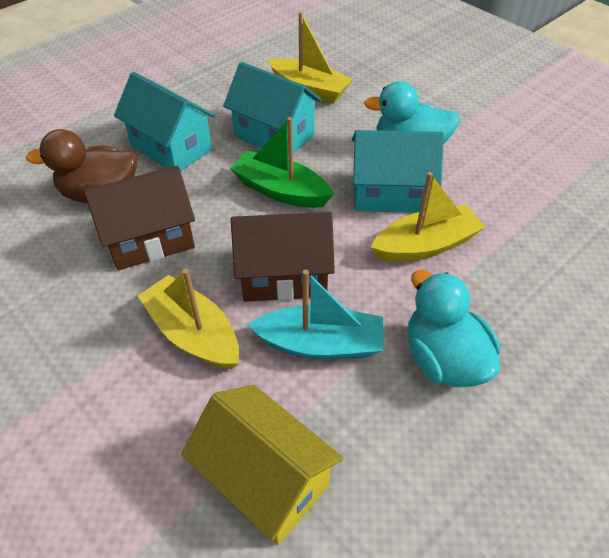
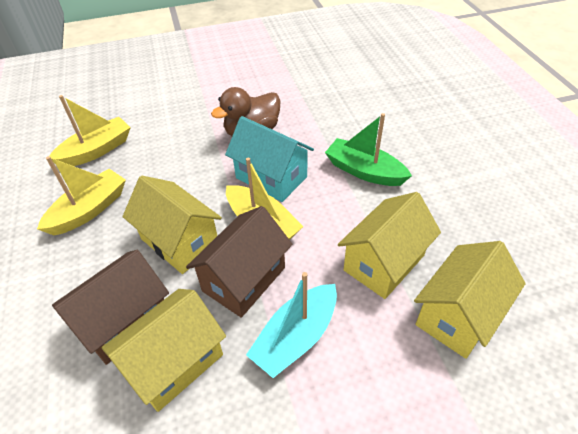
turquoise duck: [364,81,460,143] [408,270,500,387] = 2 -> none = 0
turquoise house: [114,72,215,171] [223,62,322,154] [352,130,444,213] = 3 -> [225,116,314,202] = 1
yellow house: [181,385,343,545] = 1 -> [101,289,226,412] [123,176,222,274] [338,192,441,299] [414,241,526,359] = 4

